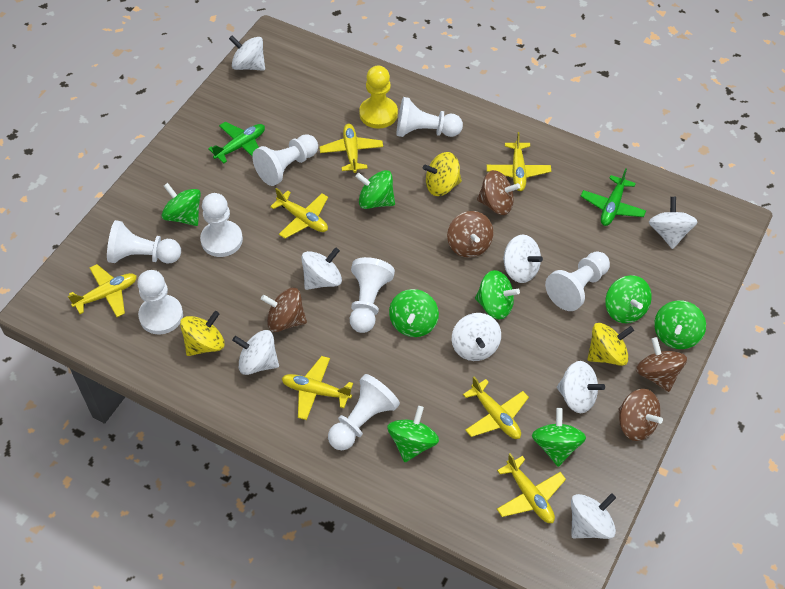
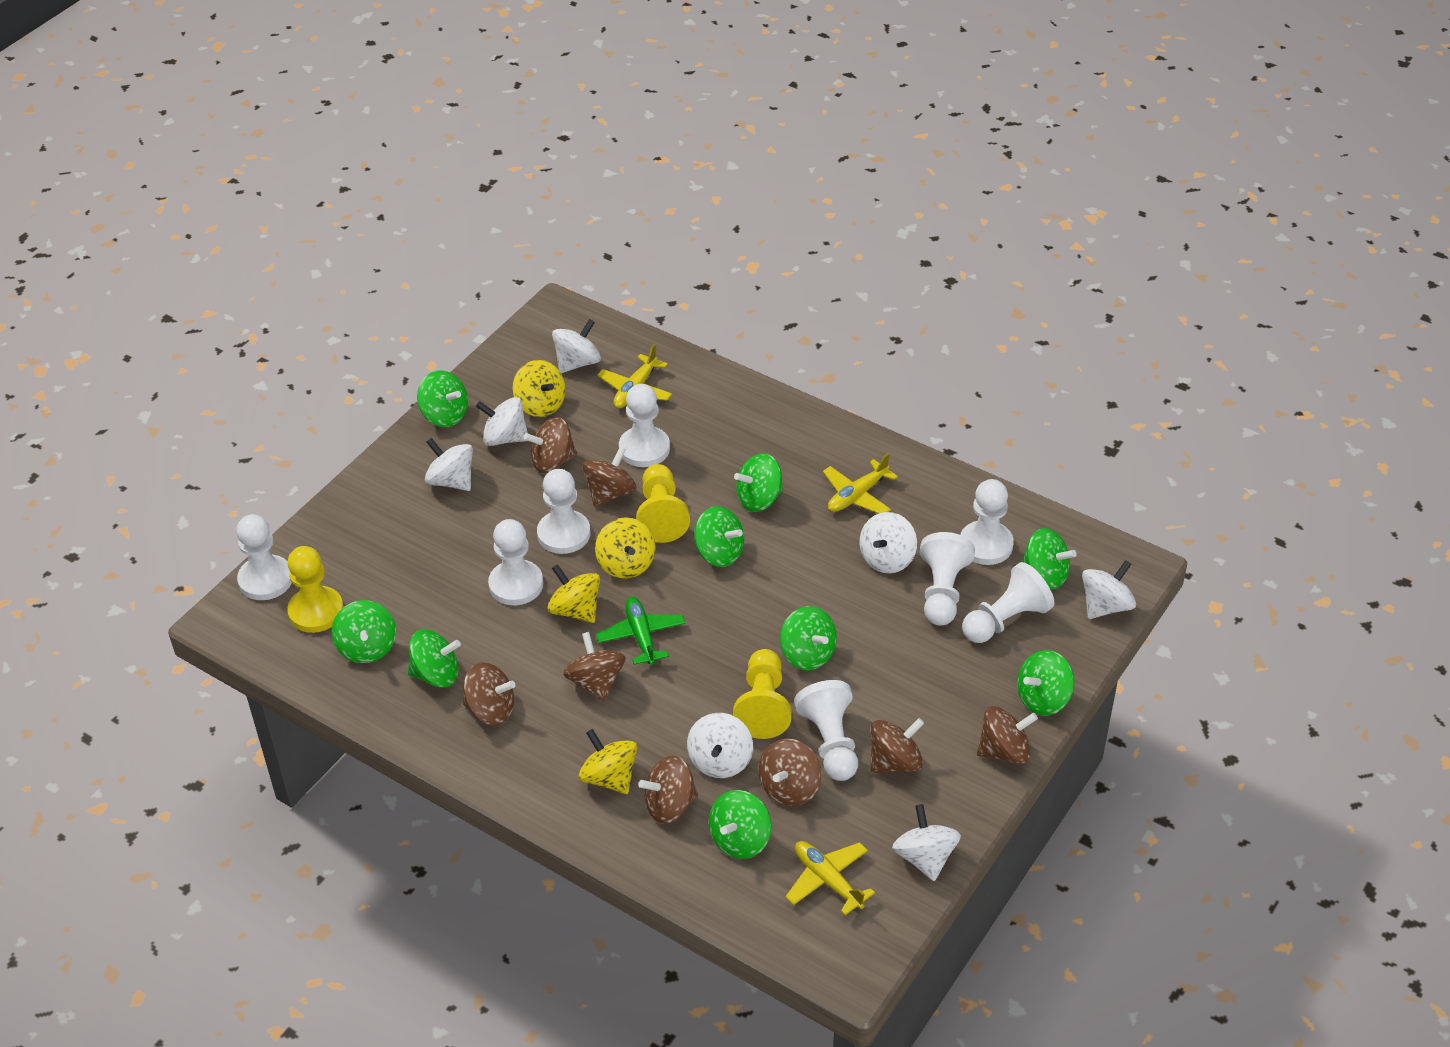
brown spinning top: [261,288,307,332] [447,211,493,258] [477,170,520,215] [618,389,663,441] [636,337,687,392] = 5 -> [463,662,515,726] [523,417,577,473] [563,632,626,702] [582,446,637,507] [638,756,698,824] [758,739,821,806] [870,718,924,773] [977,706,1038,764] = 8
green plane: [208,122,265,163] [580,168,646,226] = 2 -> [596,597,685,665] = 1
green spinning top: [162,183,201,226] [355,170,395,209] [387,406,439,462] [389,289,439,337] [475,270,520,320] [532,408,586,467] [605,275,652,323] [654,300,706,349] = 8 -> [332,600,396,663] [408,630,461,688] [417,370,468,427] [694,506,744,567] [709,790,771,859] [734,453,783,512] [780,606,837,670] [1017,650,1074,716] [1021,528,1077,589] = 9
white spinning top: [229,36,265,71] [232,330,279,375] [302,247,342,290] [452,313,501,361] [503,235,543,283] [557,361,605,413] [571,493,616,539] [649,197,698,249] = 8 -> [425,438,473,491] [476,397,528,446] [552,319,601,373] [687,713,753,778] [859,512,917,573] [892,804,961,881] [1082,560,1136,619] = 7
yellow pawn: [359,65,398,129] = 1 -> [287,546,344,633] [636,464,690,543] [733,649,791,739] = 3
yellow plane: [68,264,137,317] [270,188,328,238] [282,356,353,420] [319,124,383,173] [463,377,529,439] [487,132,551,191] [497,453,566,523] = 7 -> [597,344,672,408] [785,841,875,915] [823,453,898,514] = 3
yellow spinning top: [180,311,225,356] [423,152,462,196] [588,323,634,366] = 3 -> [513,360,566,417] [547,564,600,623] [579,729,637,794] [595,517,656,579] = 4

